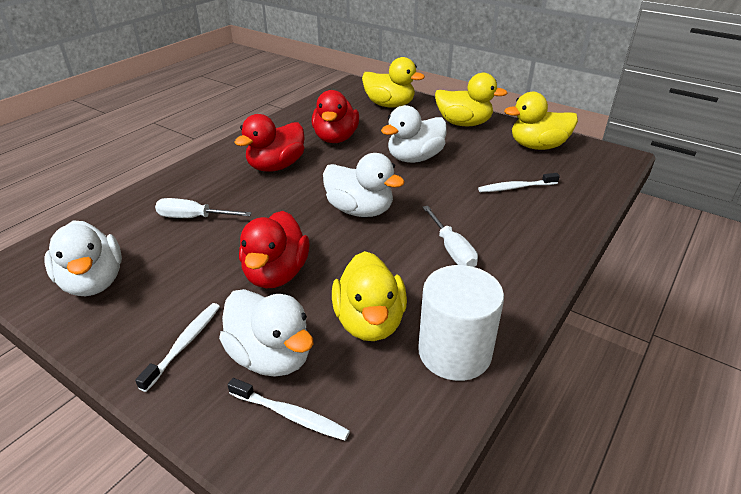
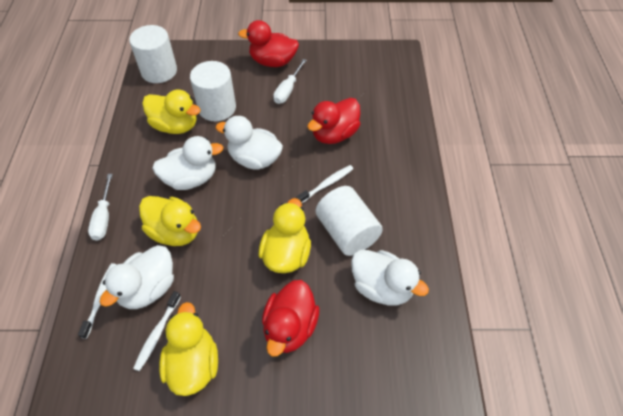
white cylinder: [418,265,504,381] = 1 -> [129,25,177,83] [190,61,236,121] [316,186,383,256] = 3

